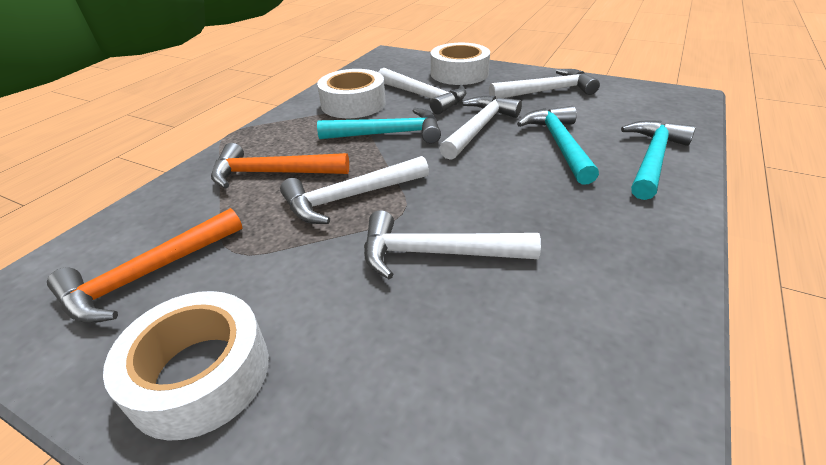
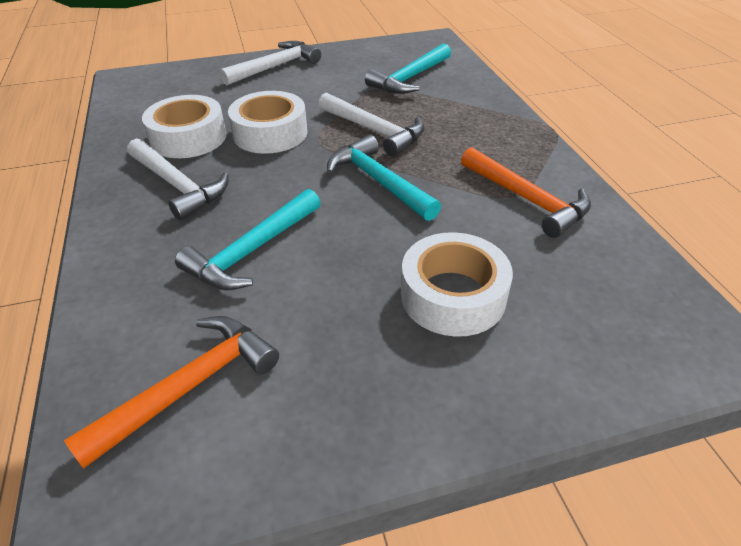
white hammer: [280,156,429,224] [364,210,541,279] [378,68,467,114] [439,96,522,160] [489,69,600,99] = 5 -> [127,138,229,220] [220,41,321,85] [318,93,425,156] = 3

